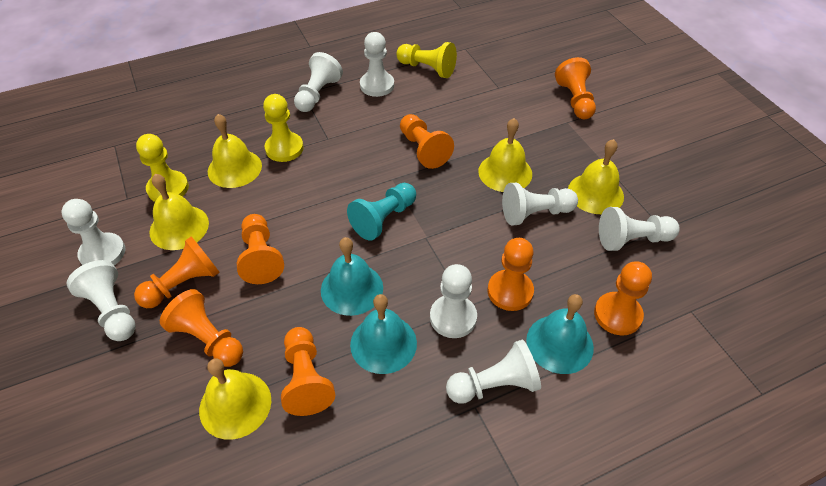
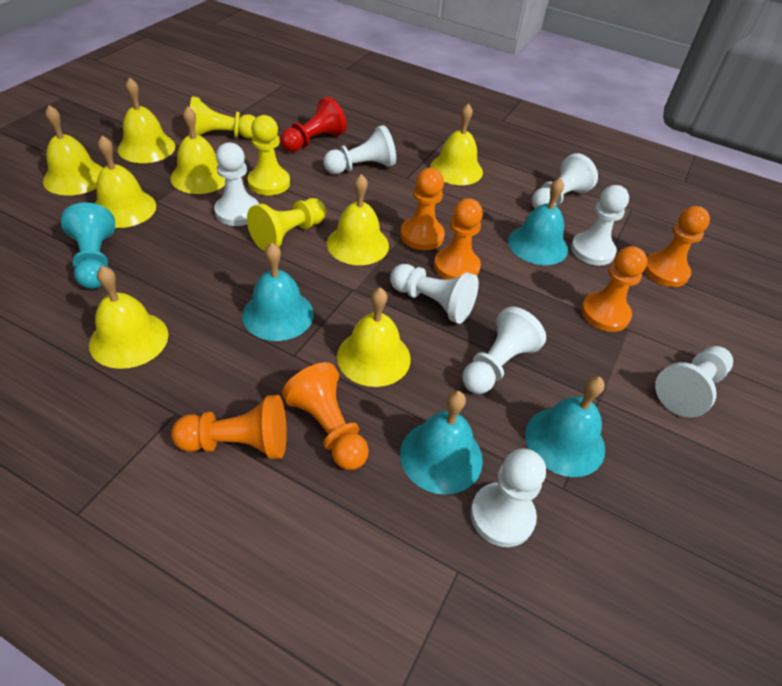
orange pawn: [134,236,220,308] [160,289,243,367] [237,214,284,284] [281,327,335,416] [400,114,454,169] [488,238,534,311] [555,57,596,119] [594,261,652,336] = 8 -> [171,395,287,459] [282,362,369,470] [400,168,445,250] [434,198,483,280] [581,246,647,332] [644,206,710,287] = 6
red pawn: none = 0 -> [280,97,347,152] = 1
turquoise bell: [321,237,383,316] [350,294,417,374] [526,294,594,374] = 3 -> [242,243,314,341] [400,391,483,495] [508,177,568,265] [525,376,605,477] = 4
yellow bell: [149,174,209,250] [199,358,271,440] [208,114,262,188] [478,118,532,192] [568,139,624,214] = 5 -> [43,105,103,196] [89,266,168,369] [95,136,156,228] [118,77,175,163] [171,106,225,194] [327,174,389,265] [337,287,411,387] [430,103,483,185] = 8

